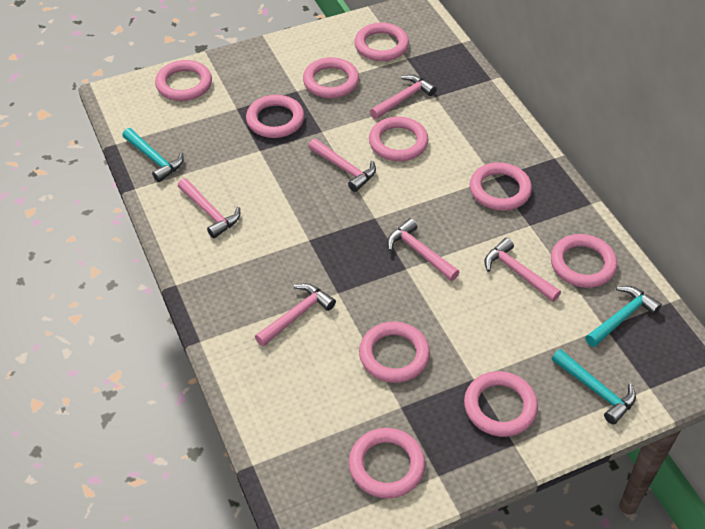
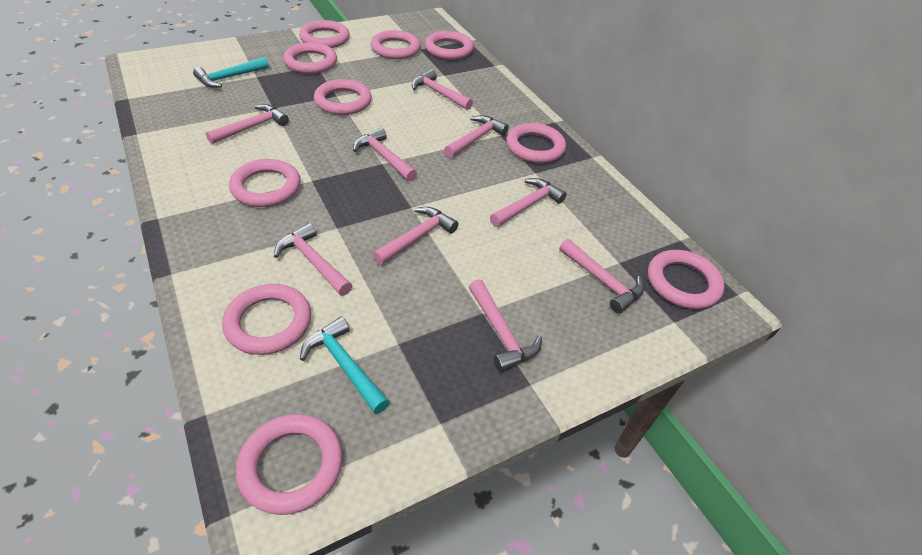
pink hammer: [178,178,240,238] [255,283,336,347] [308,139,376,192] [370,75,437,119] [387,218,459,281] [484,238,561,302] = 6 -> [206,104,289,144] [274,223,352,296] [353,128,417,181] [372,207,459,265] [412,69,473,110] [444,115,509,158] [469,279,542,372] [490,178,567,227] [559,239,644,313] = 9
turquoise hammer: [122,128,184,182] [552,349,636,425] [585,286,662,347] = 3 -> [193,57,269,88] [300,317,389,414] = 2

